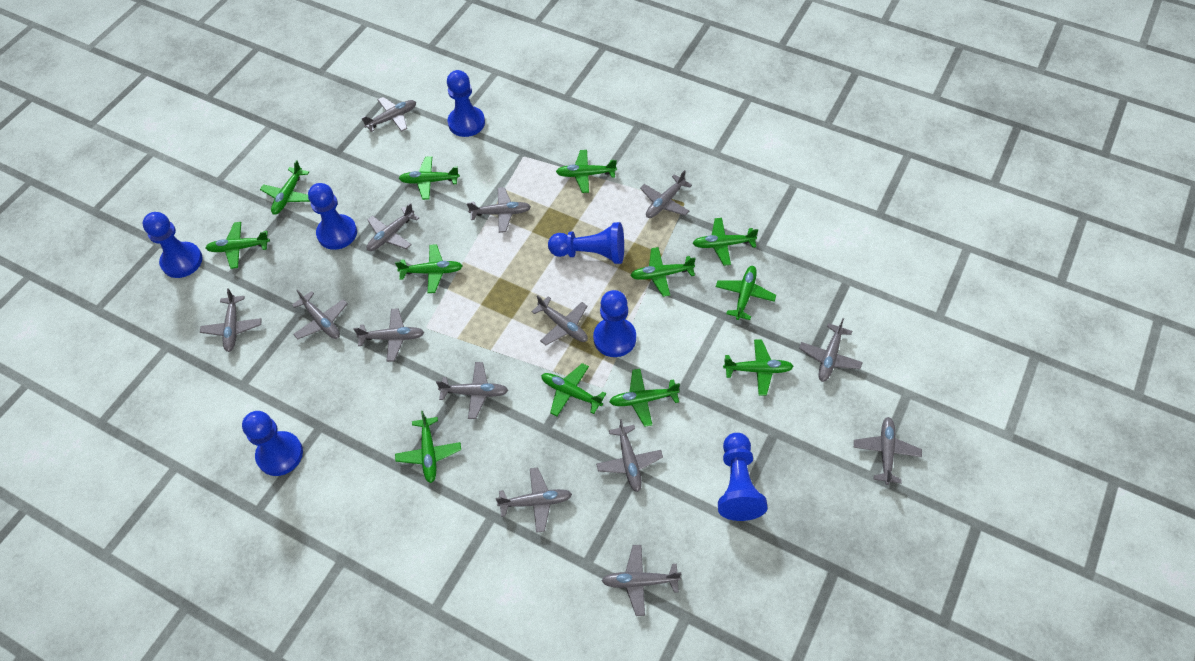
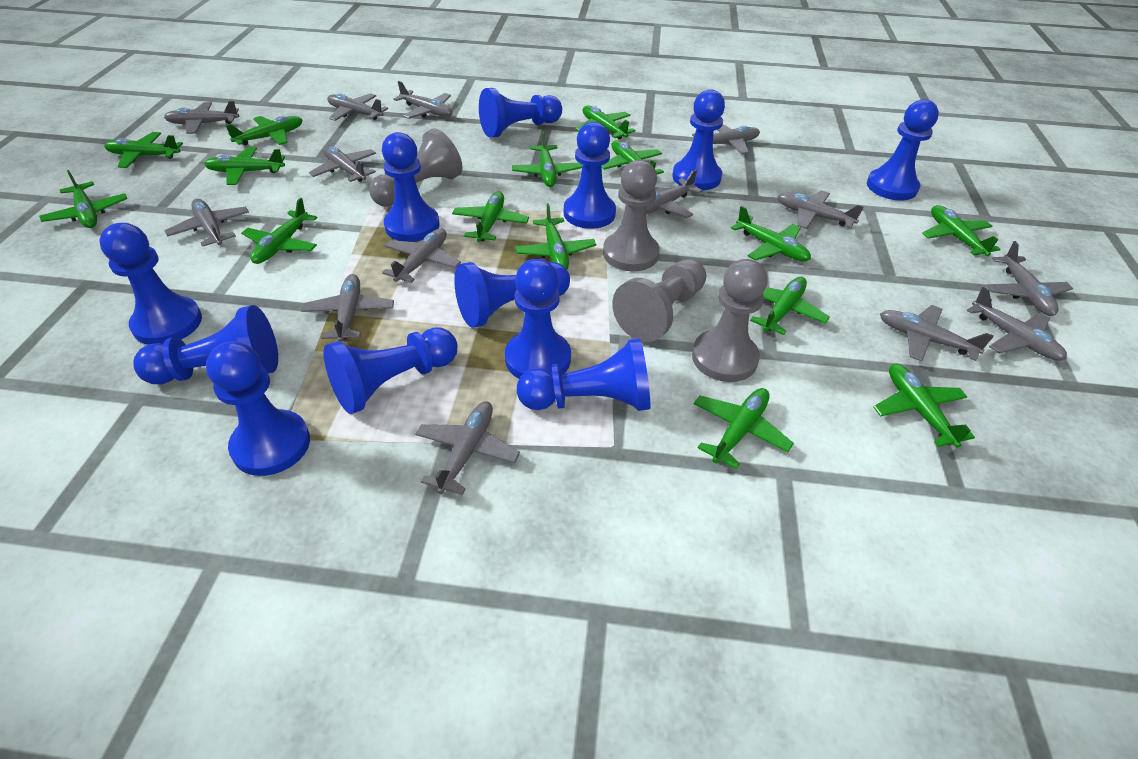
blue pawn: [143,212,203,278] [242,411,303,476] [308,183,357,250] [447,70,485,137] [548,222,624,264] [593,290,636,357] [718,433,768,521] = 7 -> [99,223,202,345] [134,305,278,384] [206,341,310,476] [324,328,458,414] [382,132,440,242] [454,262,570,328] [479,88,562,138] [505,259,571,379] [517,338,650,411] [564,122,616,229] [672,89,725,191] [867,99,939,200] = 12
green plane: [206,222,270,269] [260,160,310,215] [395,244,462,293] [395,411,461,483] [399,156,460,200] [541,363,606,416] [556,150,617,193] [609,369,680,427] [630,247,696,297] [693,218,758,266] [716,266,776,320] [723,340,794,395] = 12 -> [39,170,127,228] [104,132,183,168] [204,147,285,185] [225,116,303,145] [241,198,317,264] [452,191,529,242] [512,131,582,187] [515,203,596,269] [576,105,636,139] [601,140,664,174] [694,388,794,469] [731,206,811,262] [750,277,830,335] [873,364,975,448] [922,205,1000,256] = 15
grey pawn: none = 0 -> [369,128,463,207] [603,160,660,271] [612,259,706,342] [692,259,767,382] = 4

